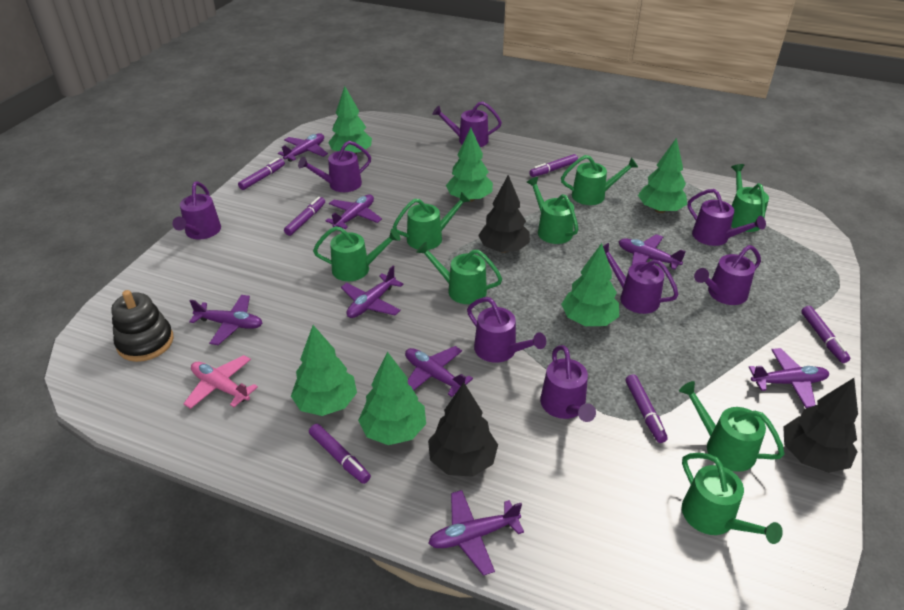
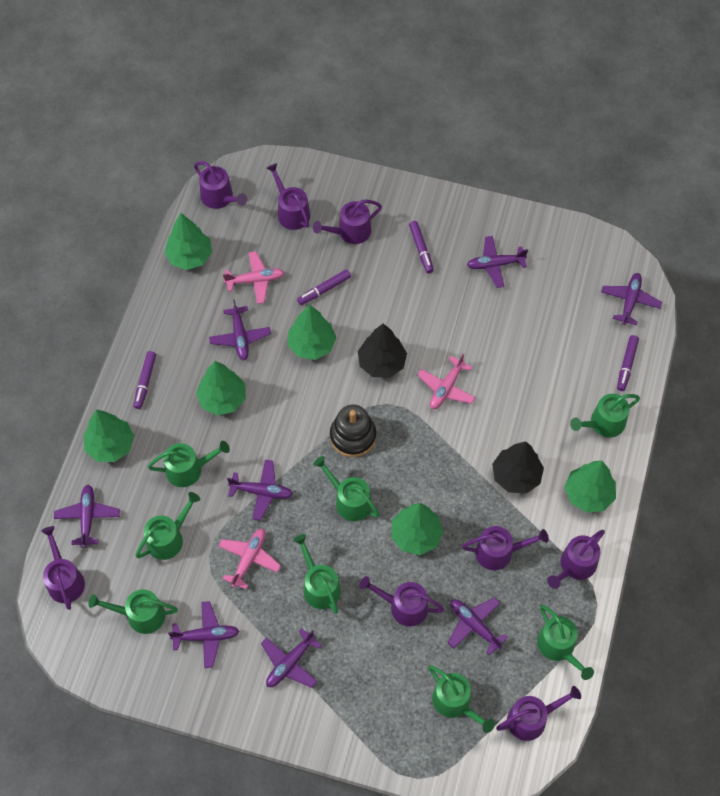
black tree: [428,382,498,477] [478,175,530,253] [783,378,858,473] = 3 -> [358,324,407,378] [492,441,544,494] = 2
pink plane: [183,355,258,409] = 1 -> [218,528,281,589] [223,251,285,304] [417,353,476,409] = 3
purple marker: [238,158,285,190] [284,197,325,236] [309,424,371,484] [529,154,578,177] [626,374,668,443] [801,306,850,363] = 6 -> [133,351,156,409] [297,269,351,305] [409,221,434,273] [617,335,639,391] = 4

